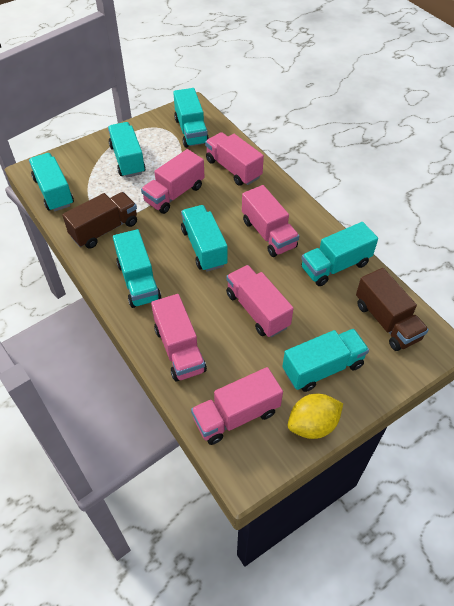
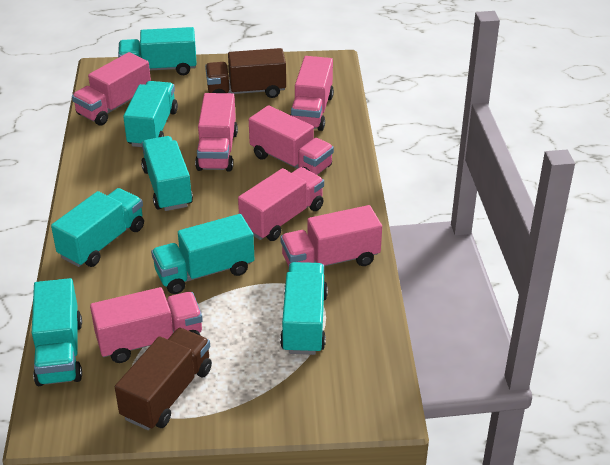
pink truck: [141,149,205,214] [151,294,207,381] [191,367,283,445] [205,132,264,186] [226,265,294,338] [242,185,299,257] = 6 -> [72,52,151,126] [90,287,203,363] [195,93,238,171] [238,167,324,241] [249,105,334,175] [281,205,382,267] [291,56,334,131] = 7
yellow lemon: [288,394,343,439] = 1 -> none = 0

